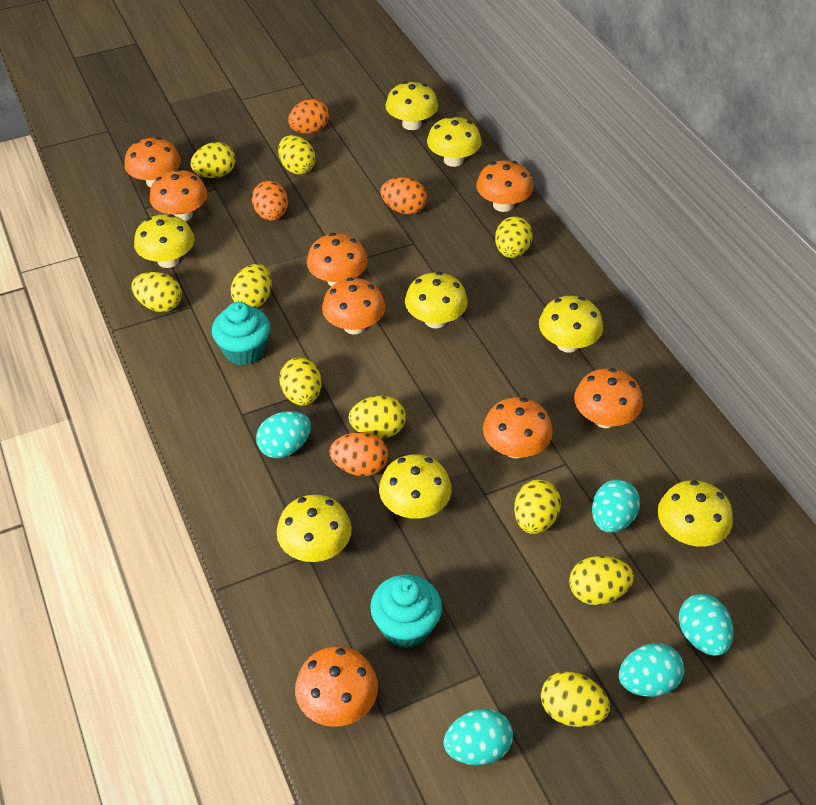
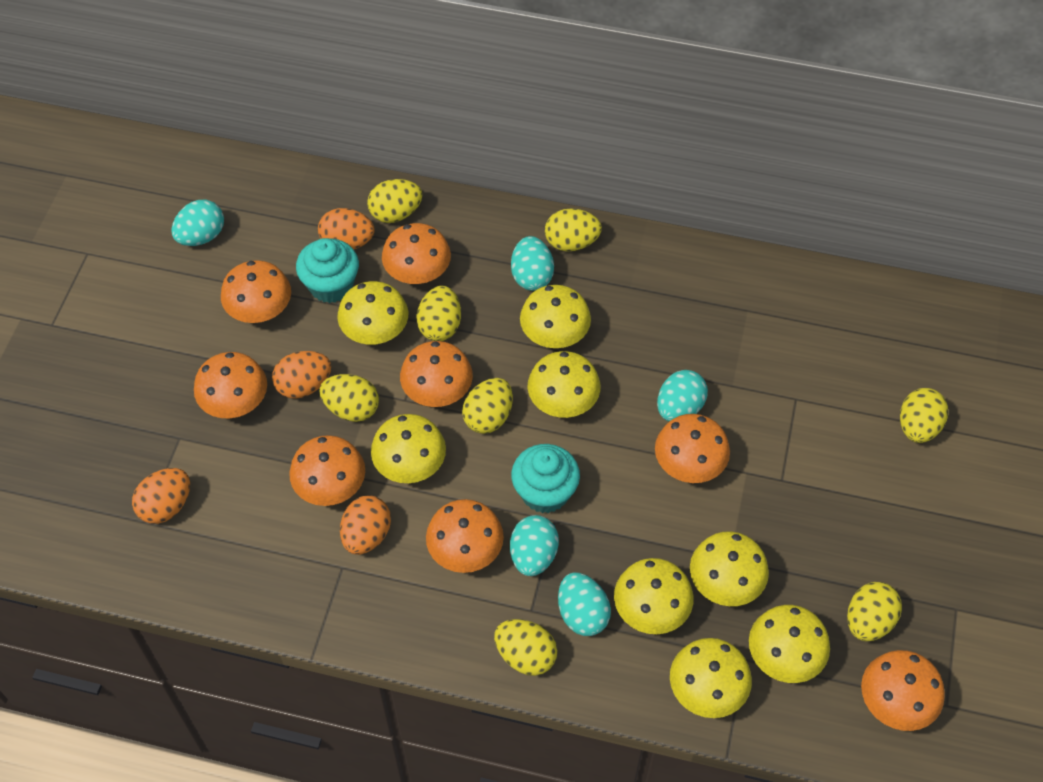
yellow egg: [132,272,182,312] [190,142,235,178] [231,264,272,308] [278,135,315,175] [279,357,322,406] [349,396,406,438] [495,216,533,258] [514,480,561,534] [541,671,610,727] [569,556,634,605] = 10 -> [319,374,379,422] [367,179,422,223] [416,286,461,341] [462,378,513,434] [494,619,557,676] [545,208,602,251] [847,582,902,641] [900,388,948,443] = 8

